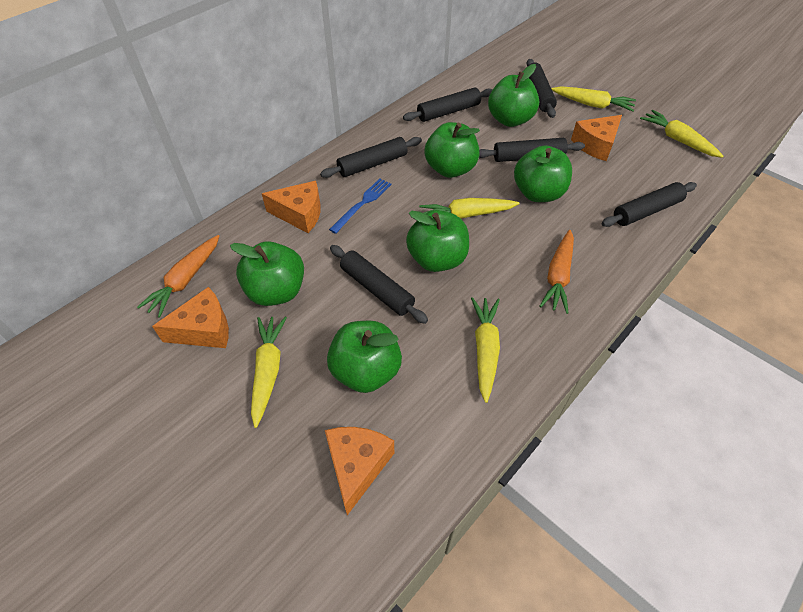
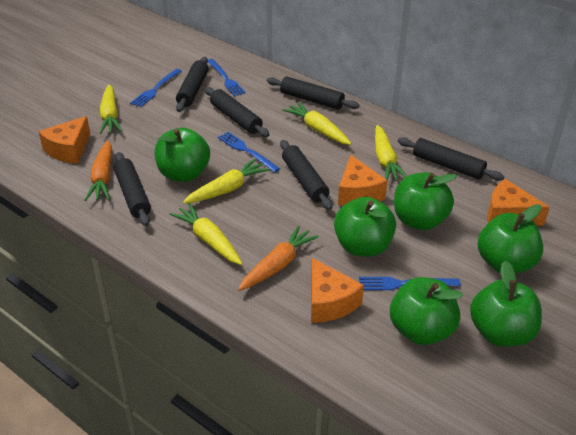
blue fork: [329,178,392,234] = 1 -> [130,69,182,107] [208,59,246,96] [218,132,280,173] [359,277,461,290] = 4

